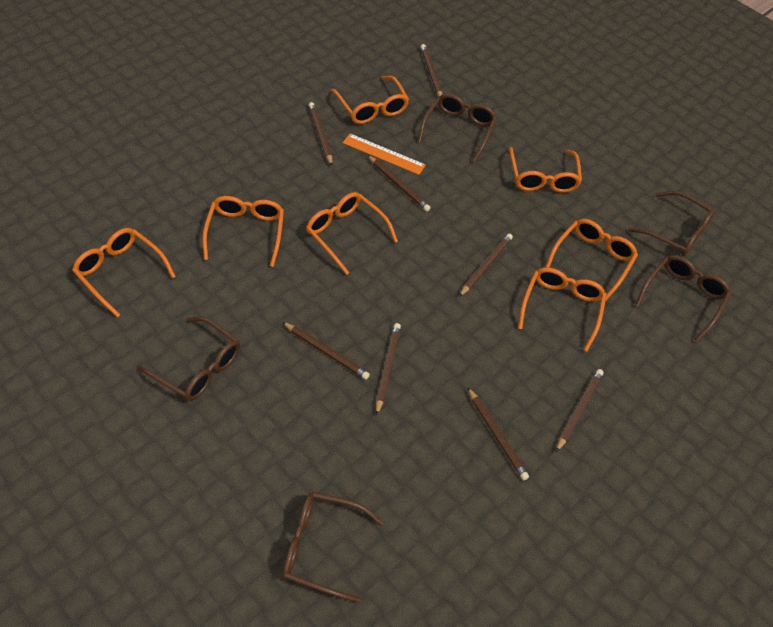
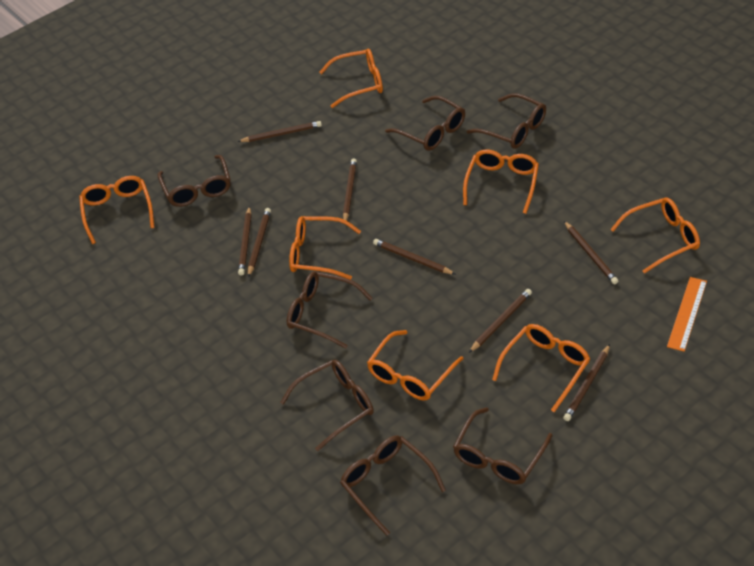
brown glasses: [137,317,240,401] [282,492,384,603] [418,93,497,163] [628,191,715,257] [635,255,731,342] = 5 -> [158,155,231,207] [280,359,374,451] [287,271,373,348] [340,435,446,536] [385,96,465,151] [453,407,553,484] [467,93,546,149] = 7

